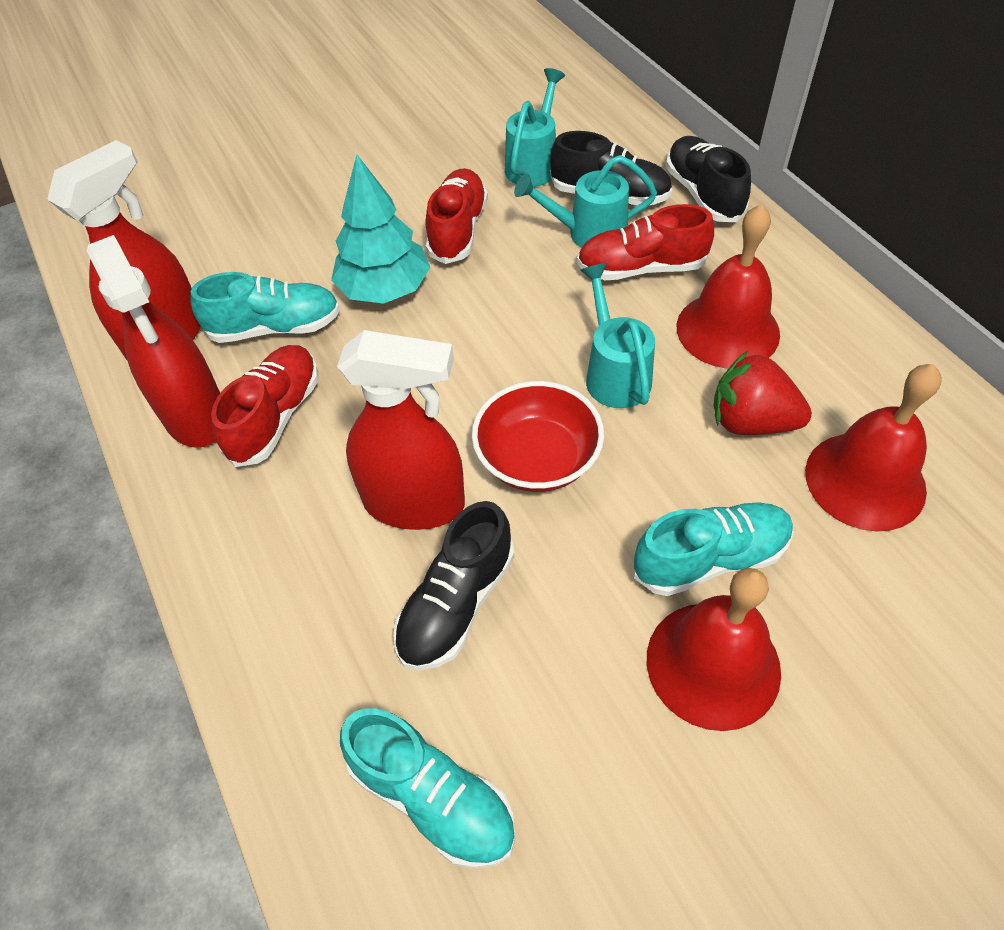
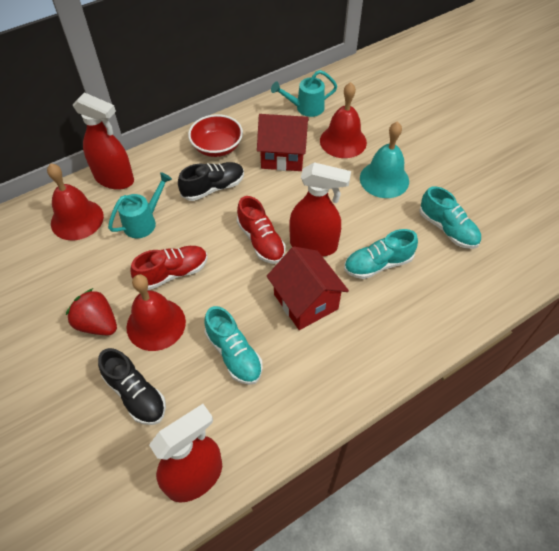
black shoe: [393,501,514,670] [550,131,672,205] [666,136,751,222] = 3 -> [98,348,166,425] [178,162,244,201] = 2
red house: none = 0 -> [257,114,309,171] [267,247,349,330] = 2
red shoe: [211,345,318,467] [426,168,488,264] [577,204,714,280] = 3 -> [130,246,207,290] [237,196,285,264] = 2
turquoise bell: none = 0 -> [360,121,409,198] = 1
turquoise tree: [331,155,430,304] = 1 -> none = 0
turquoise watering can: [505,68,565,187] [514,155,657,248] [581,263,655,408] = 3 -> [108,172,172,238] [271,70,337,117] = 2

